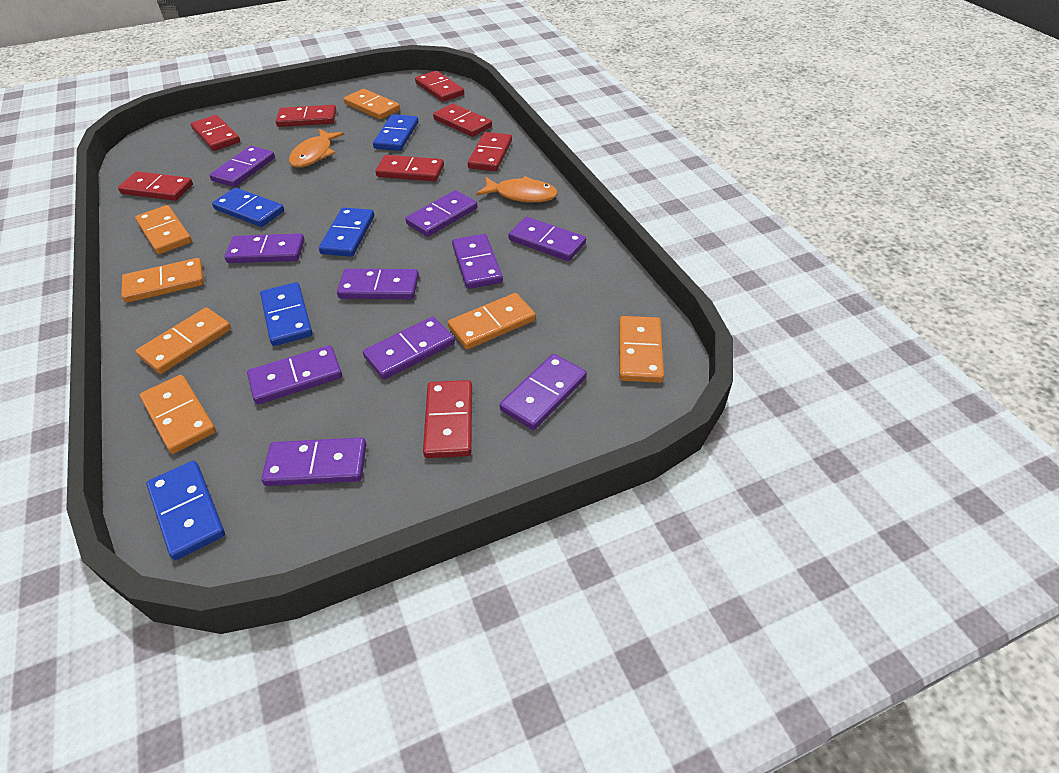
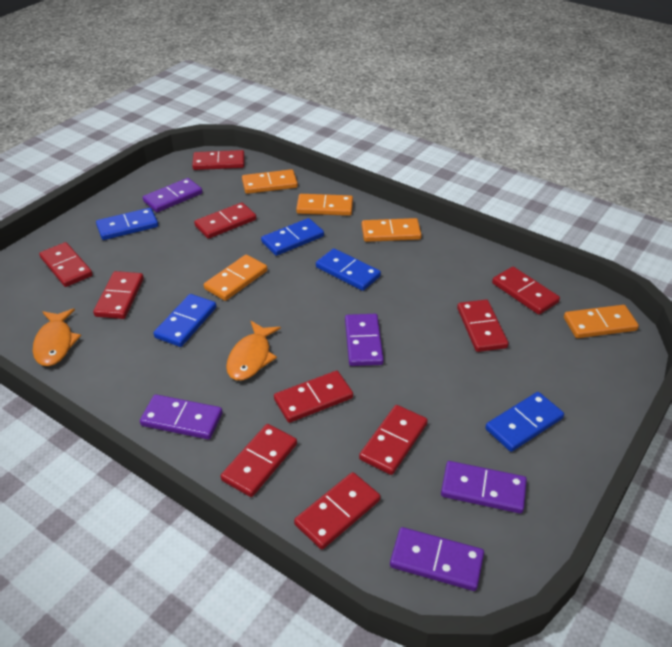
orange domino: [121,258,204,303] [135,205,192,254] [136,307,231,374] [140,375,216,454] [344,89,400,120] [448,293,536,350] [619,316,664,383] = 7 -> [204,255,268,301] [242,169,298,194] [296,194,353,216] [361,218,422,242] [564,305,639,338] = 5
purple domino: [209,146,275,187] [225,233,305,263] [247,345,342,404] [261,438,366,486] [337,269,419,299] [363,317,455,380] [405,190,478,237] [452,234,503,289] [500,354,587,430] [508,217,586,261] = 10 -> [140,394,223,440] [143,178,202,212] [345,314,384,366] [390,527,484,591] [441,461,527,514] = 5
red domino: [118,171,193,201] [191,115,240,151] [276,105,336,127] [376,155,444,181] [415,71,464,102] [423,380,472,458] [433,103,492,137] [467,132,512,171] = 8 -> [39,242,93,287] [93,271,144,319] [192,150,244,170] [194,202,256,239] [221,424,297,497] [274,371,353,423] [294,472,380,549] [359,405,428,475] [457,300,508,352] [492,267,560,315] = 10

